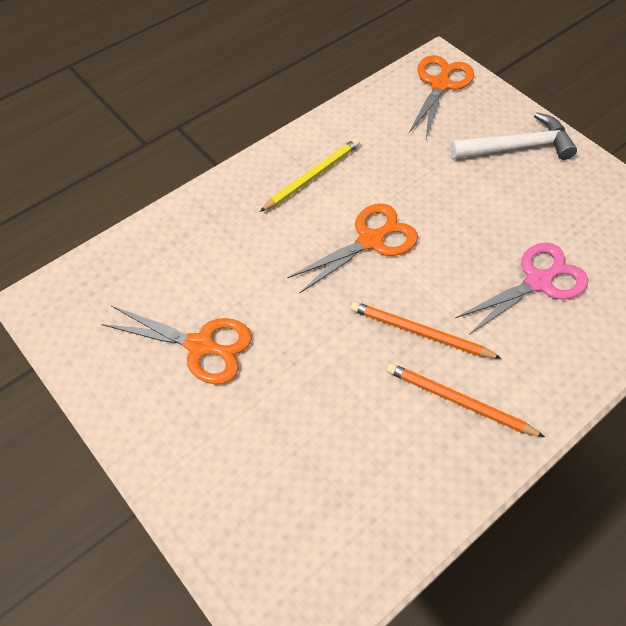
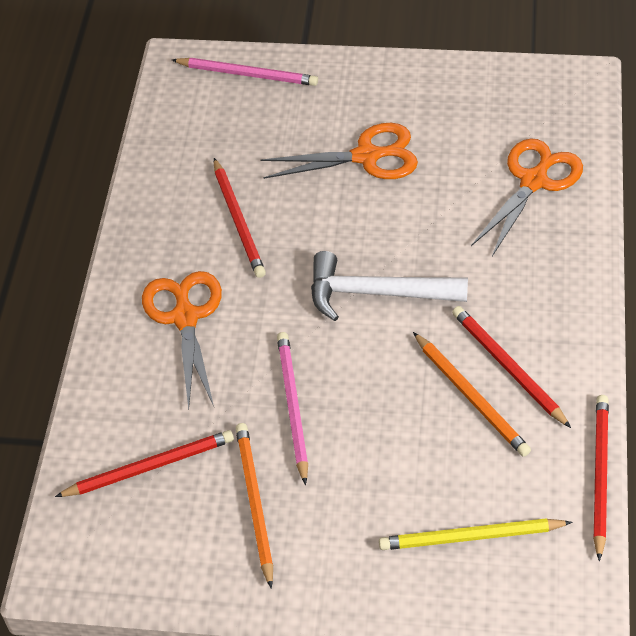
pink pencil: none = 0 -> [172,58,318,86] [277,332,308,485] = 2
pink scissors: [455,243,588,335] = 1 -> none = 0
red pencil: none = 0 -> [55,430,234,497] [214,158,266,278] [452,306,571,428] [593,395,609,561] = 4

